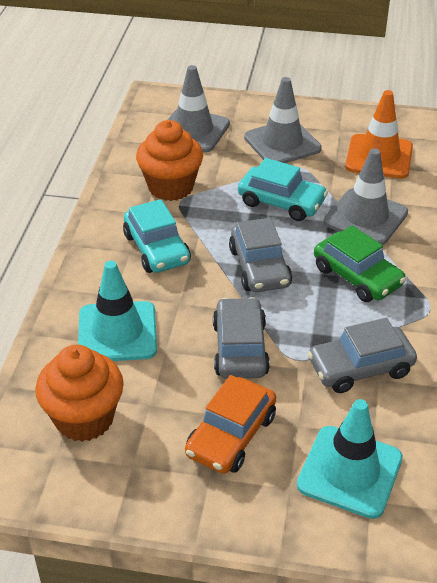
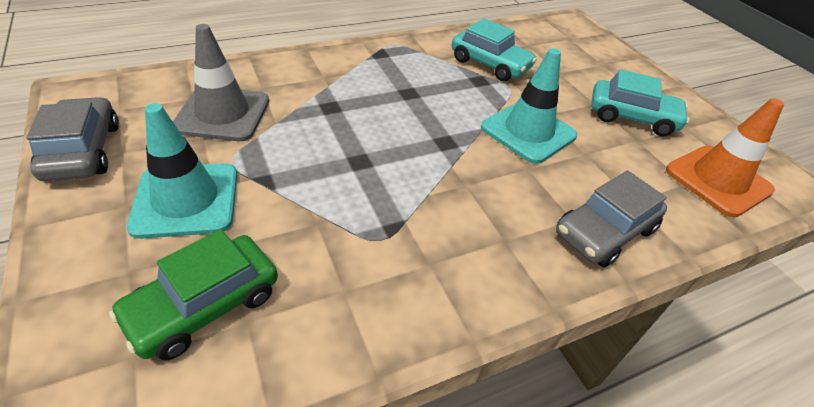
grey car: [213,297,270,379] [229,218,292,292] [308,318,417,393] = 3 -> [26,97,119,181] [556,170,667,267] = 2
grey traffic cone: [168,65,230,152] [244,77,322,163] [324,148,408,245] = 3 -> [173,24,269,141] = 1
orange car: [185,375,276,474] = 1 -> none = 0
orange cupcake: [35,345,124,442] [136,120,203,201] = 2 -> none = 0

